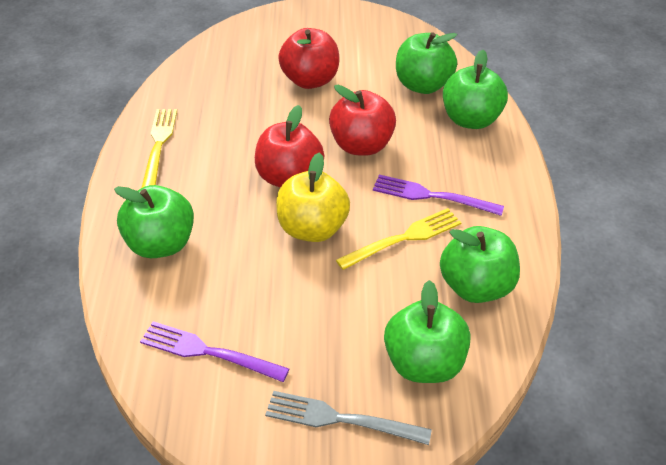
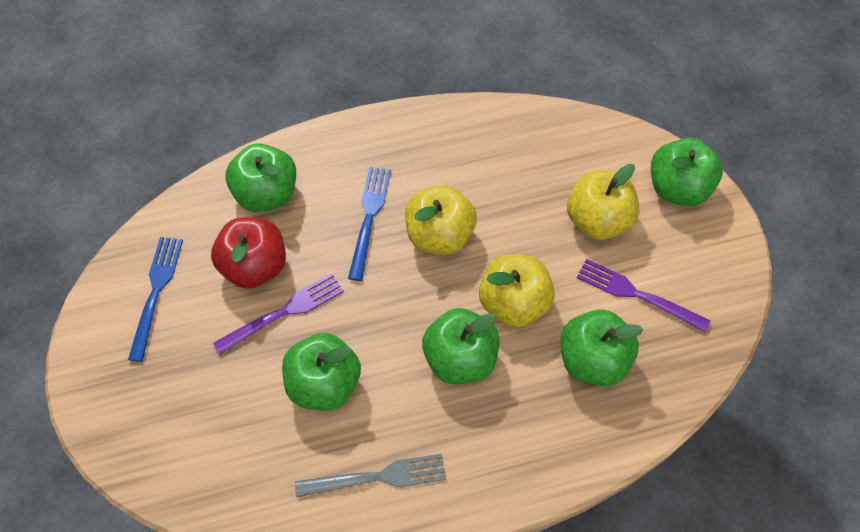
blue fork: none = 0 -> [128,237,183,362] [348,167,391,281] = 2
red apple: [255,105,324,188] [278,28,339,89] [329,85,396,156] = 3 -> [211,217,286,289] = 1
yellow apple: [276,152,350,242] = 1 -> [405,185,477,255] [479,254,555,328] [567,164,640,240] = 3
yellow fork: [142,109,177,188] [336,208,462,270] = 2 -> none = 0

